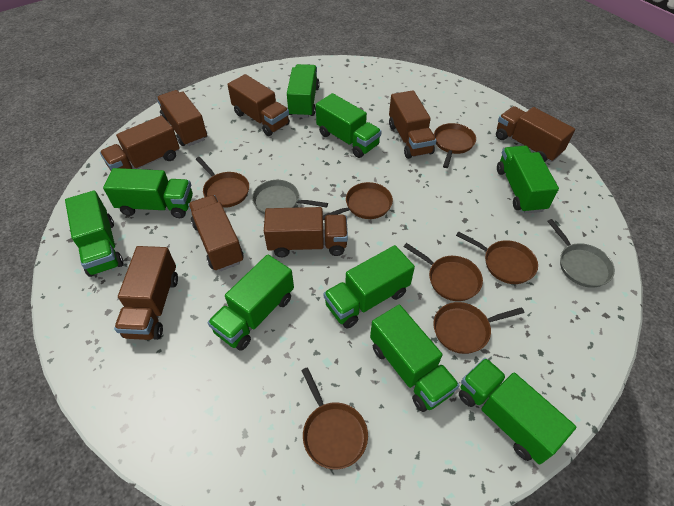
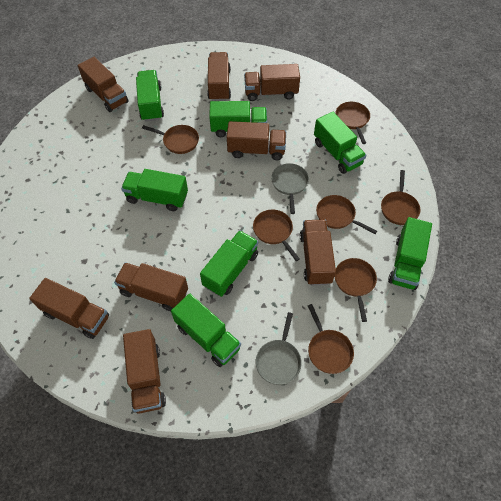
green truck: [65,190,124,277] [103,168,193,218] [207,254,294,351] [287,64,319,118] [316,93,382,158] [323,245,415,329] [370,305,460,412] [459,358,576,465] [497,146,559,213] = 9 -> [121,169,188,211] [136,70,164,121] [171,293,241,367] [200,230,258,297] [209,101,267,137] [314,112,366,174] [388,217,432,290] = 7

